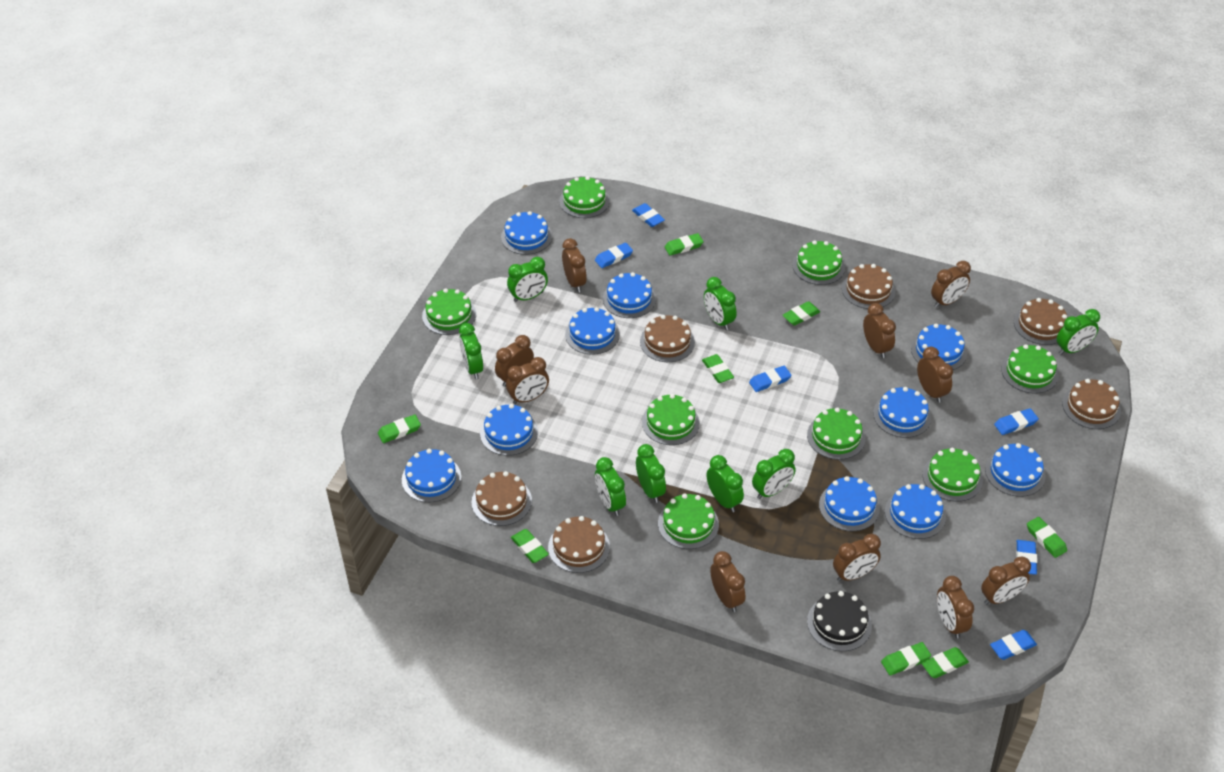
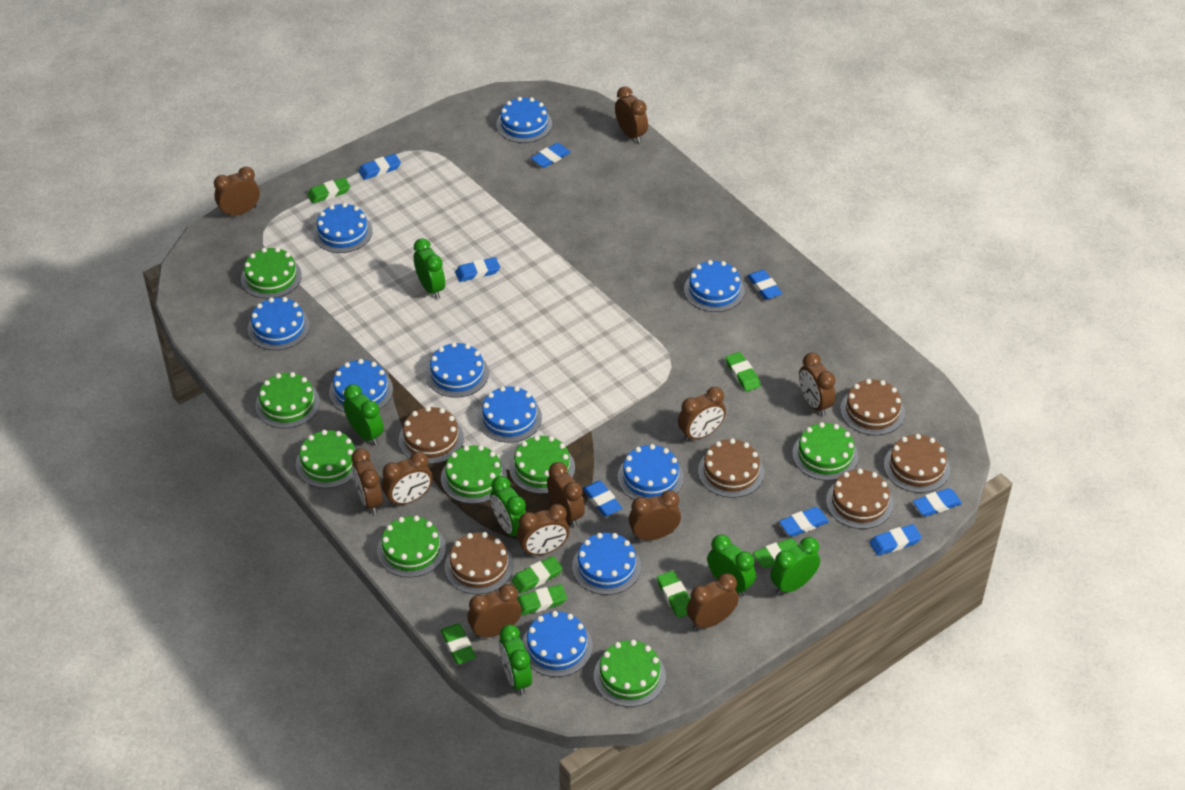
black cake: [807,591,872,651] = 1 -> none = 0
blue eraser: [595,243,633,268] [632,203,665,227] [749,366,792,392] [990,630,1037,660] [994,408,1039,435] [1016,540,1037,575] = 6 -> [358,154,401,180] [455,257,500,282] [531,143,571,168] [583,481,622,516] [747,270,782,300] [779,507,829,537] [870,524,922,556] [913,488,962,516] = 8
brown clock: [495,335,534,387] [506,357,549,404] [562,238,587,292] [710,551,745,612] [833,534,881,582] [863,303,896,358] [917,347,953,403] [931,261,971,308] [937,576,974,639] [981,556,1031,605] = 10 -> [214,167,260,218] [351,448,383,514] [382,451,433,507] [467,584,521,639] [517,504,570,556] [547,462,585,527] [615,86,648,143] [629,490,681,541] [678,387,726,442] [687,573,739,630] [799,353,836,416] = 11
green clock: [459,323,483,379] [507,257,548,302] [595,457,626,516] [636,444,666,503] [704,277,736,330] [707,455,744,512] [752,449,796,499] [1057,309,1100,355] = 8 -> [343,384,384,445] [414,238,445,299] [490,476,526,540] [499,625,532,695] [707,535,756,596] [770,537,820,595] = 6
green eraser: [378,414,421,443] [511,529,549,563] [665,233,704,256] [702,354,734,383] [783,301,820,326] [881,642,931,675] [921,647,969,678] [1027,517,1067,558] = 8 -> [307,177,350,204] [440,624,476,664] [512,556,563,594] [517,584,567,616] [657,571,690,618] [725,352,761,392] [753,538,798,568] = 7

